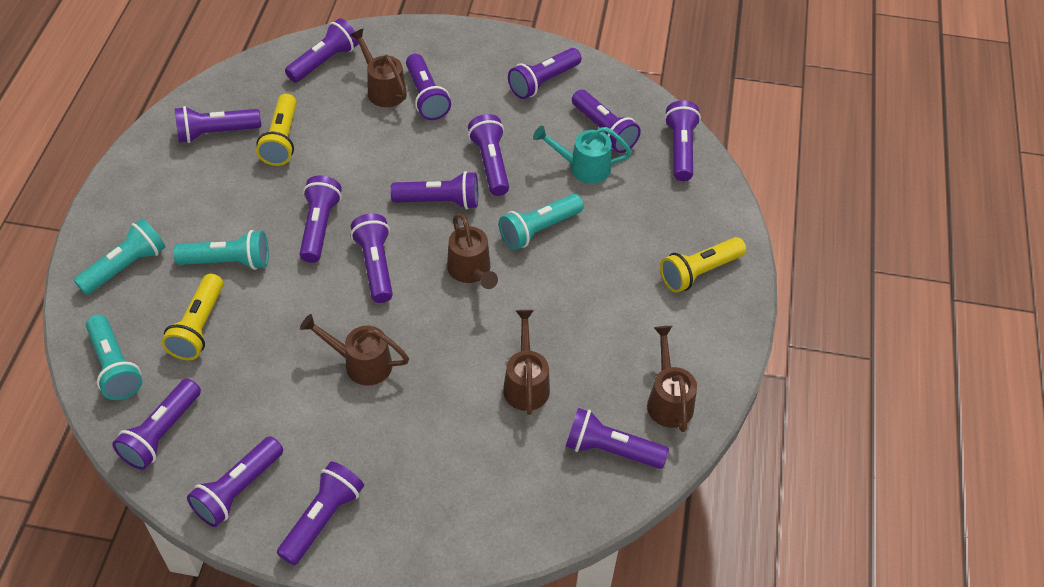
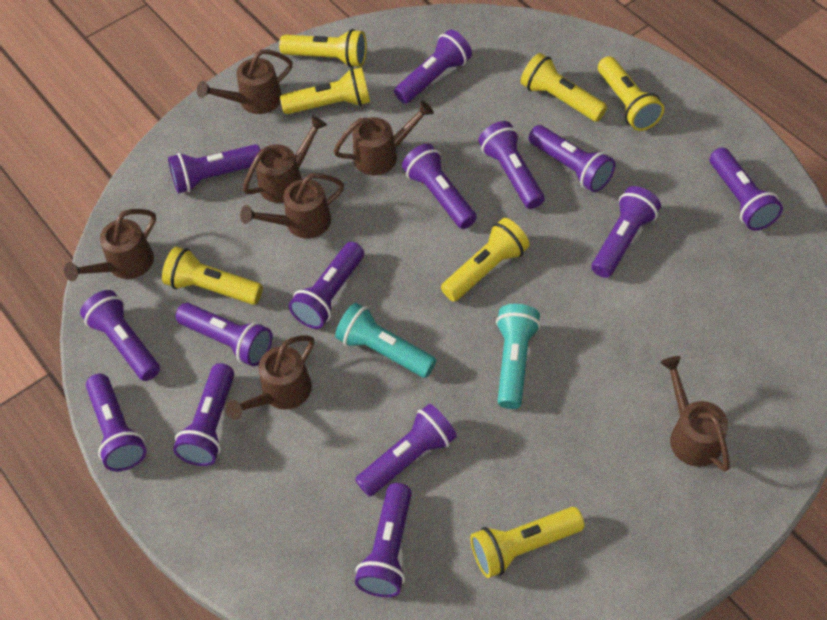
brown watering can: [300,314,409,385] [350,29,407,107] [447,213,498,289] [503,310,550,415] [647,326,697,432] = 5 -> [64,209,156,281] [197,49,293,114] [225,335,314,420] [240,173,344,238] [243,116,327,203] [333,101,434,175] [660,356,730,471] = 7
turquoise flashlight: [74,219,165,295] [86,315,142,400] [173,230,269,270] [499,194,584,250] = 4 -> [335,303,436,378] [496,304,541,409] = 2
turquoise watering can: [533,126,632,183] = 1 -> none = 0
yellow flashlight: [161,274,223,360] [256,94,297,166] [660,237,746,293] = 3 -> [162,247,263,305] [279,29,367,68] [280,67,370,114] [441,218,530,302] [470,507,585,578] [520,53,607,122] [598,56,664,131] = 7

